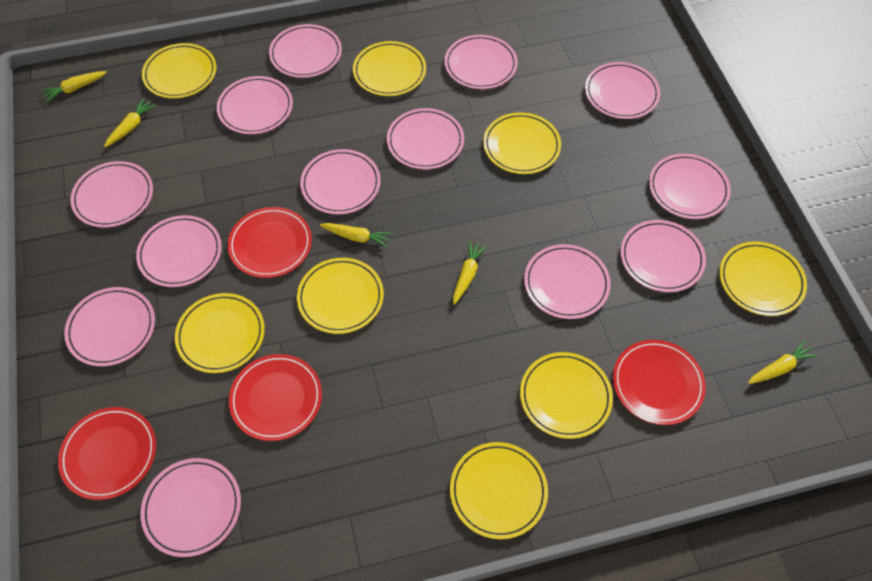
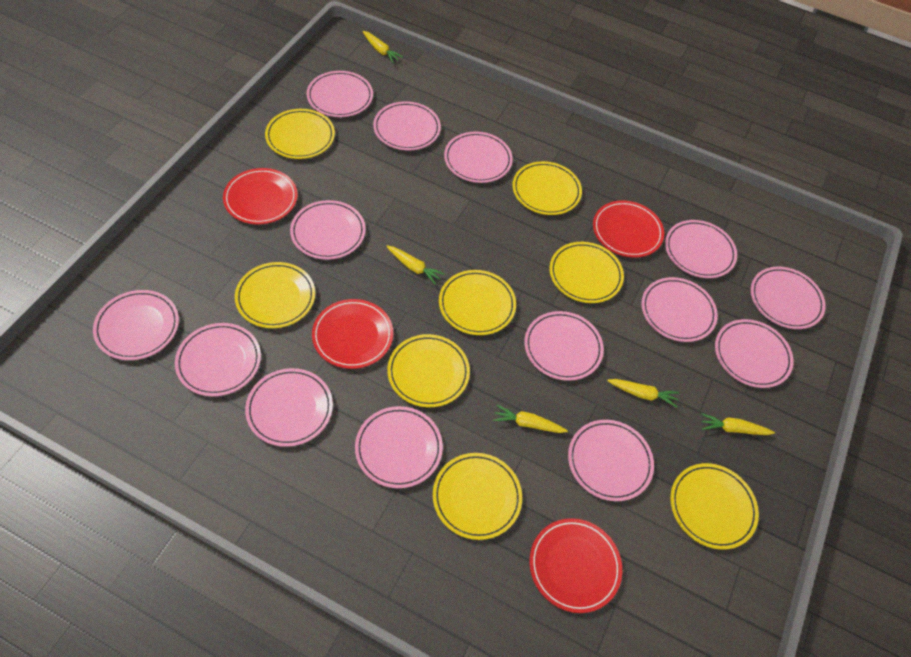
pink plate: [64,287,155,366] [70,161,153,228] [136,215,222,287] [140,458,241,557] [217,76,293,134] [269,24,342,78] [300,149,381,214] [387,108,464,170] [444,35,518,89] [524,244,611,319] [585,62,660,119] [620,220,706,292] [649,154,731,219] = 13 -> [93,290,179,360] [175,323,261,396] [245,368,333,447] [290,200,366,260] [307,71,373,117] [355,406,443,488] [373,101,441,150] [444,132,513,183] [524,311,604,381] [568,420,654,501] [641,277,718,342] [665,220,737,278] [715,319,793,388] [751,267,826,329] = 14

